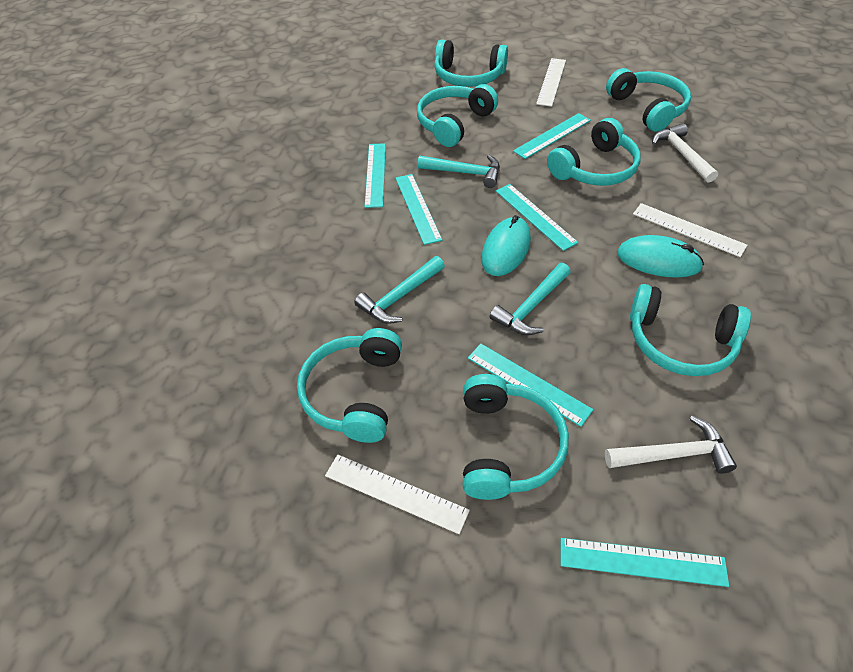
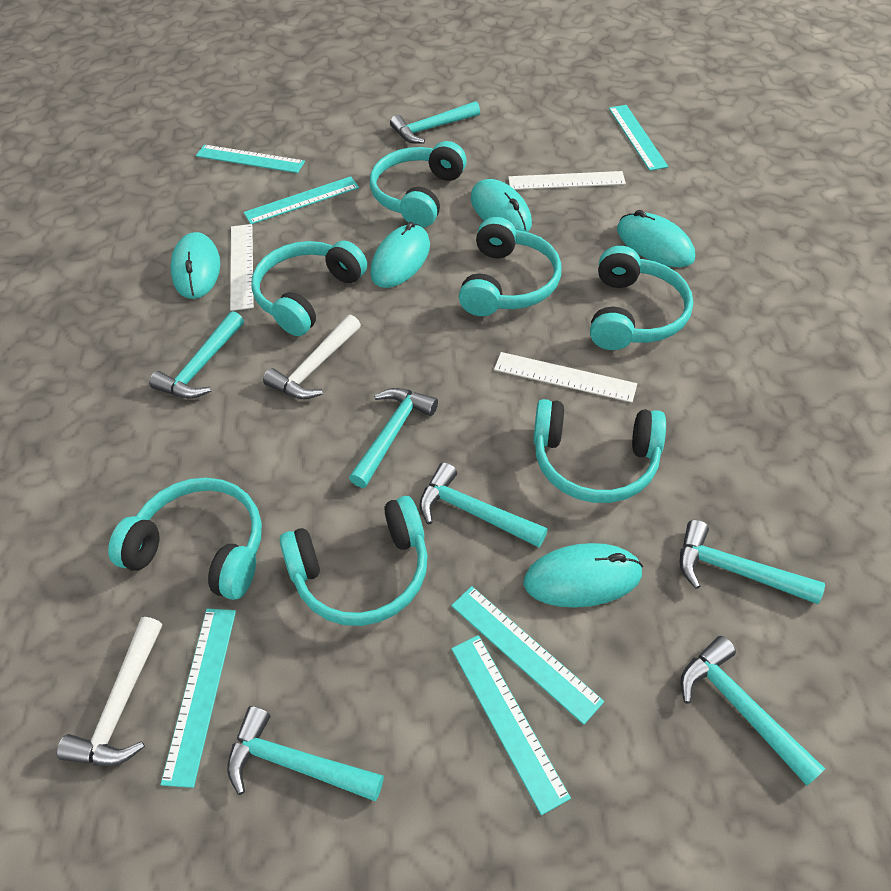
turquoise hammer: [354,256,445,324] [418,155,500,188] [490,263,571,335] = 3 -> [149,311,244,399] [227,706,384,801] [349,388,438,488] [390,101,480,144] [419,462,548,548] [680,520,825,604] [681,636,825,786] = 7
turquoise mouse: [481,215,531,276] [617,235,704,278] = 2 -> [171,232,220,299] [370,222,430,288] [471,179,532,232] [523,543,643,608] [617,210,695,267] = 5

